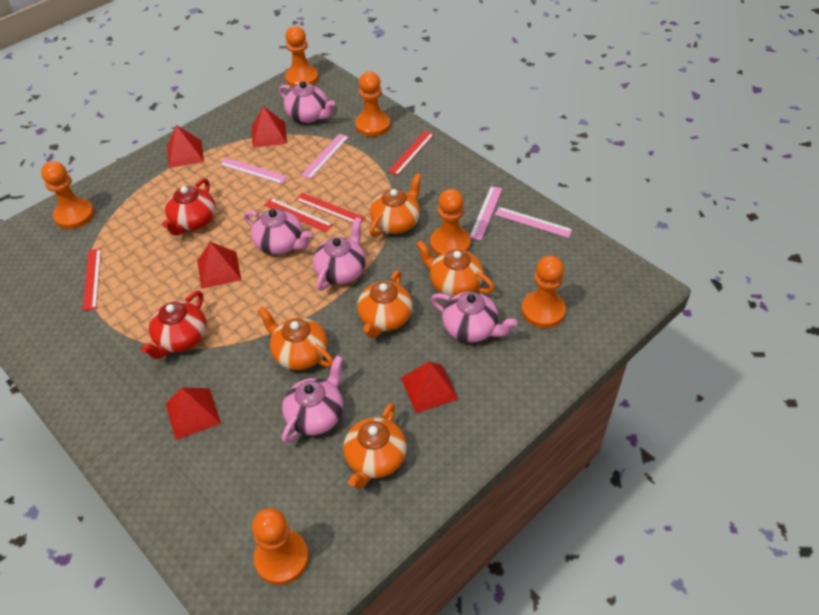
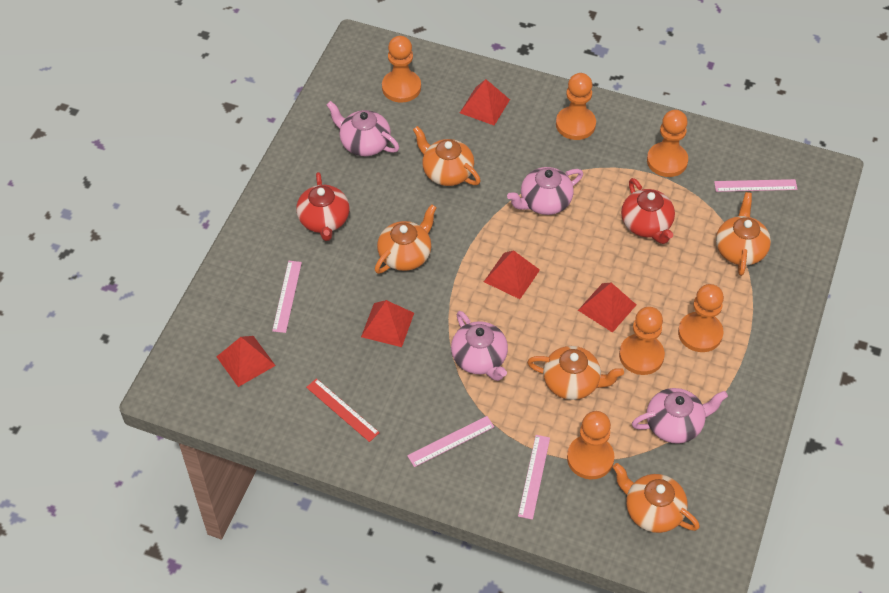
pink teapot: [244,209,312,255] [279,81,335,123] [282,356,343,444] [313,217,366,291] [431,292,517,343] = 5 -> [327,101,399,156] [451,311,508,381] [507,167,583,215] [632,388,728,444] = 4
red ruler: [83,249,101,311] [264,198,333,232] [296,193,366,223] [388,131,434,176] = 4 -> [306,378,380,442] = 1

